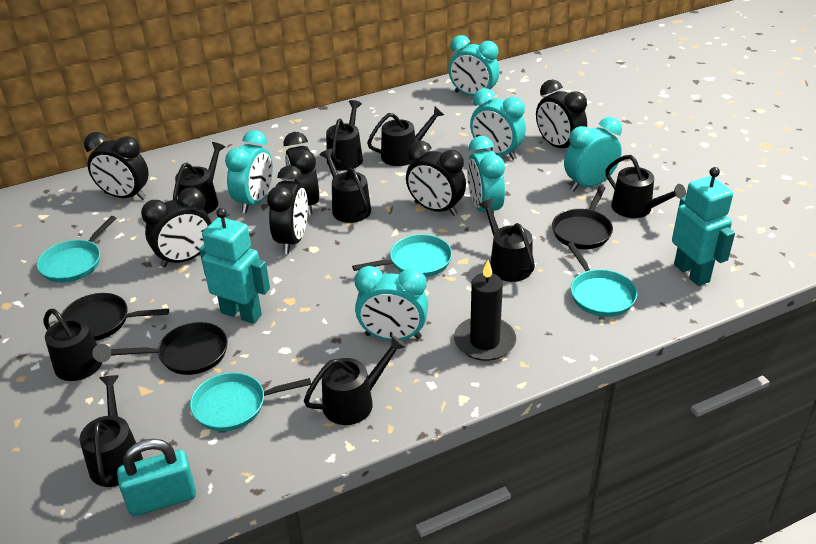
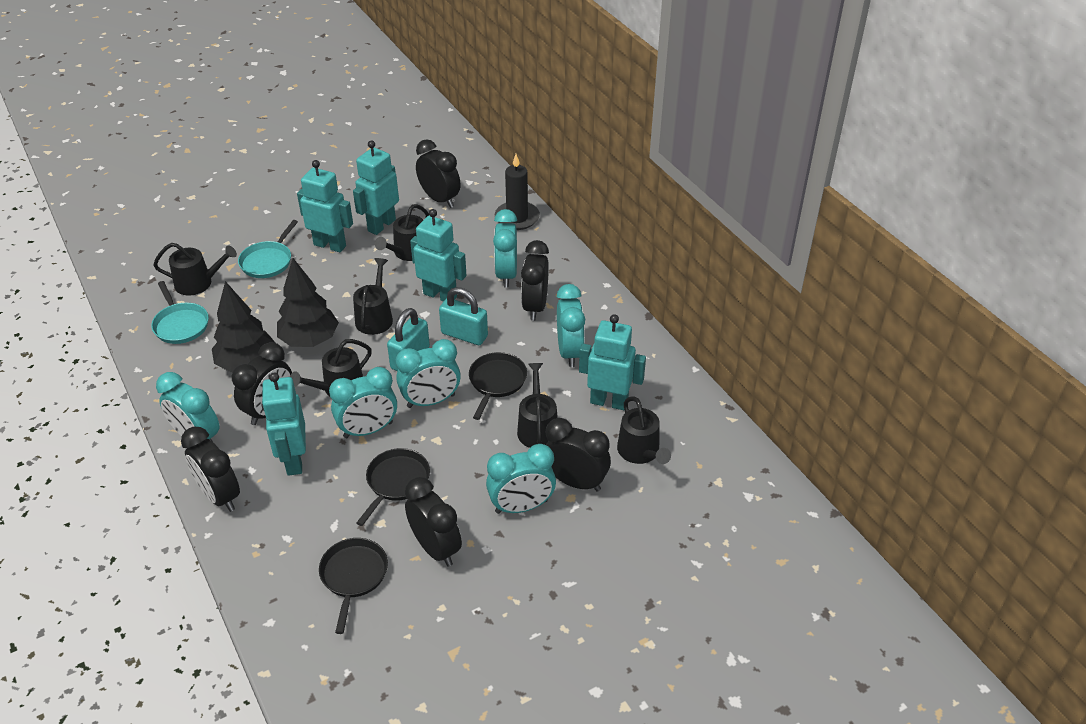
black tree: none = 0 -> [212,281,276,372] [277,258,339,347] = 2
black watering can: [43,309,111,381] [80,375,143,487] [173,142,225,214] [304,335,406,425] [320,149,371,223] [326,100,363,171] [367,106,444,166] [479,199,535,282] [606,155,686,218] = 9 -> [153,243,237,296] [290,339,372,396] [353,258,393,335] [375,204,429,261] [517,363,558,448] [617,397,671,464] = 6
turquoise padlock: [117,439,196,516] = 1 -> [387,308,430,371] [439,287,488,345] = 2
turquoise pan: [37,216,116,283] [190,372,311,431] [352,234,452,277] [567,242,637,317] = 4 -> [151,281,209,344] [238,220,298,278] = 2
turquoise robot: [199,208,270,324] [672,167,735,286] = 2 -> [262,373,306,476] [297,160,353,252] [353,141,399,235] [410,209,466,302] [579,314,646,410] = 5

